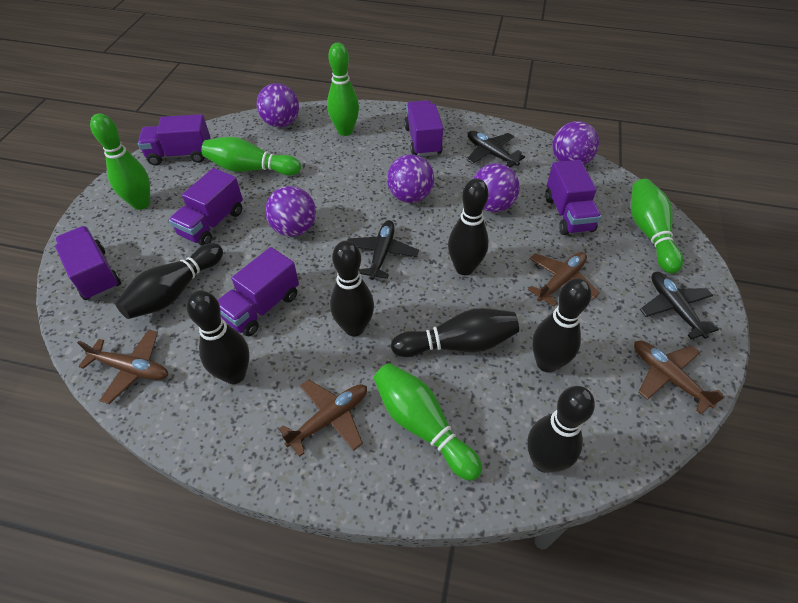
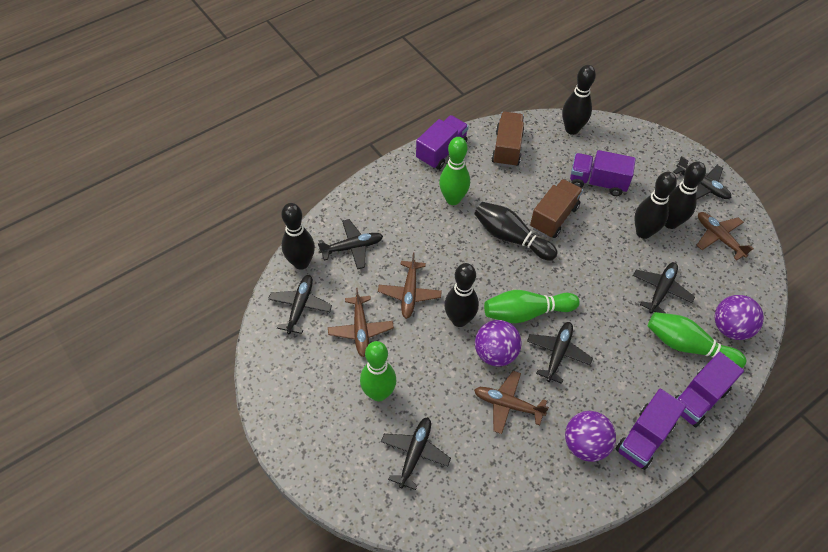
black bowling pin: [115,243,223,319] [187,291,250,384] [330,241,374,336] [391,308,519,357] [448,178,489,275] [527,386,595,473] [532,278,591,373] = 7 -> [281,203,315,270] [444,263,479,327] [474,202,558,260] [562,65,596,135] [634,172,677,239] [665,161,706,229] = 6
black plane: [347,220,419,280] [467,131,525,167] [640,272,719,339] = 3 -> [268,275,332,334] [318,219,383,269] [381,417,451,490] [527,322,593,384] [633,262,695,314] [673,156,731,199] = 6
brown truck: none = 0 -> [492,112,524,167] [530,179,583,238] = 2
green bowling pin: [90,113,150,210] [202,137,301,176] [327,43,359,136] [374,363,482,481] [631,179,683,274] = 5 -> [360,341,396,401] [439,137,470,205] [484,290,580,323] [648,312,747,368] = 4
purple ball: [257,83,299,127] [265,186,316,237] [387,155,434,203] [473,163,520,212] [552,121,599,165] = 5 -> [475,320,522,367] [565,411,616,462] [715,295,764,340] = 3
purple truck: [55,226,121,300] [138,114,211,165] [169,168,243,246] [217,247,299,336] [404,100,443,156] [545,160,602,235] = 6 -> [416,115,469,170] [570,150,636,196] [616,389,686,470] [675,352,744,427] = 4

